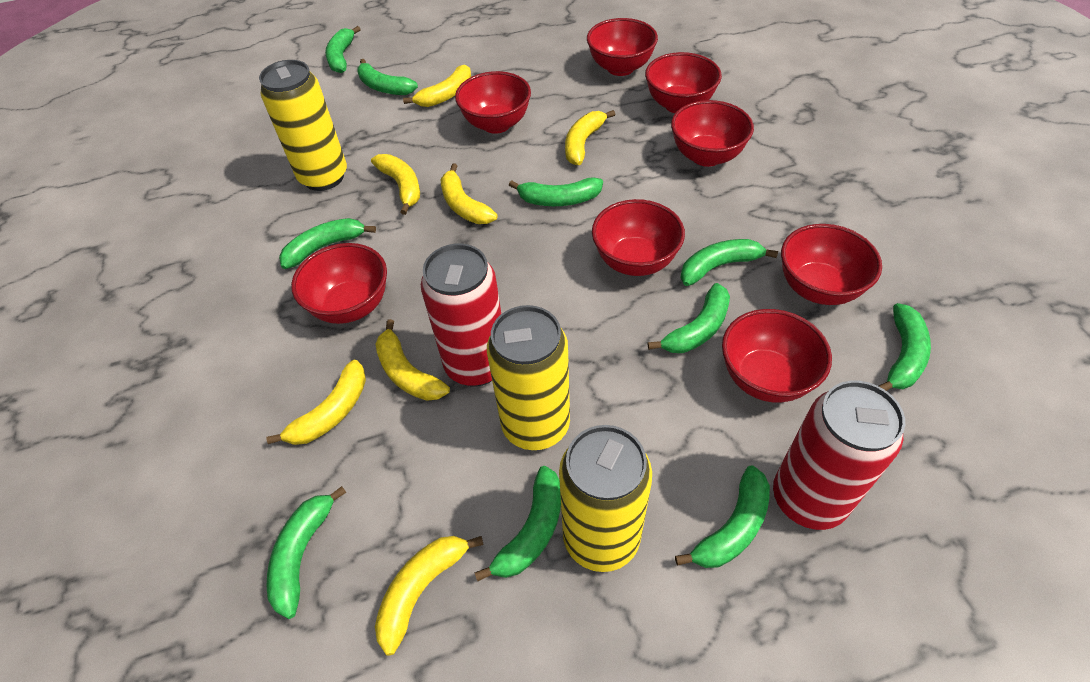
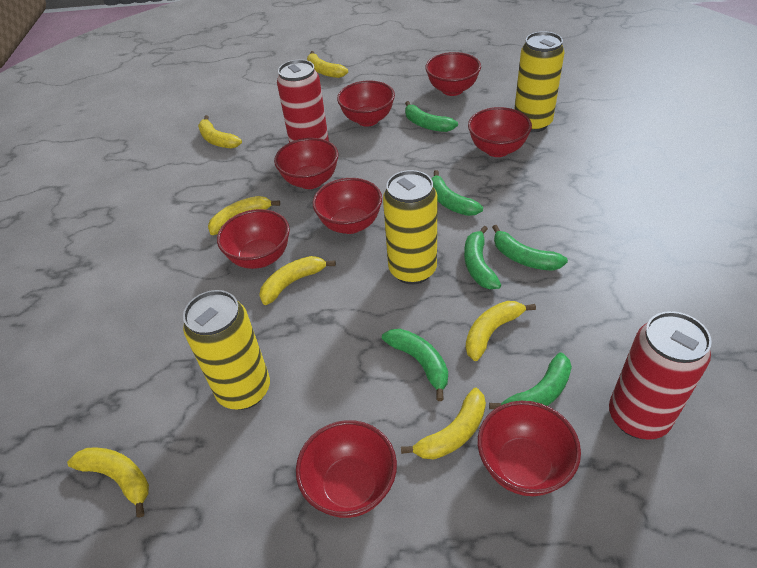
green banana: [266,486,346,619] [279,218,376,269] [325,26,361,73] [357,59,418,95] [474,466,561,581] [509,177,603,206] [648,283,730,353] [675,465,770,568] [680,239,778,286] [879,303,931,391] = 10 -> [382,329,448,401] [405,101,458,132] [431,170,483,216] [464,226,501,289] [489,352,572,409] [492,225,568,271] = 6

